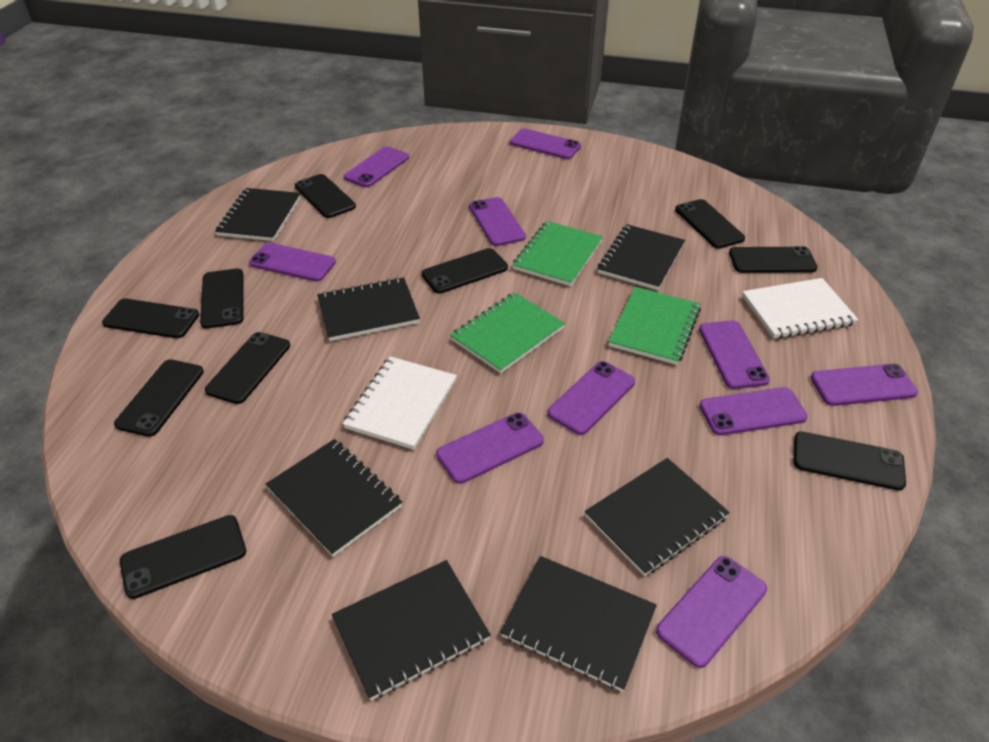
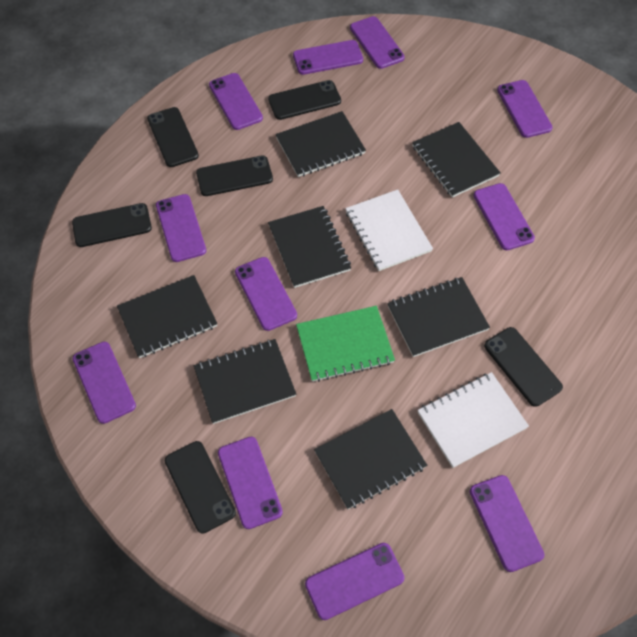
black phone: [102,298,199,338] [114,359,204,437] [120,515,246,599] [200,268,244,329] [205,332,290,404] [295,174,356,218] [421,248,508,294] [675,199,745,248] [729,246,818,273] [793,431,906,491] = 10 -> [72,203,152,247] [147,107,199,167] [165,441,236,534] [196,156,273,196] [268,80,341,120] [484,327,563,407] = 6
green notebook: [450,292,565,373] [512,221,603,286] [608,287,701,365] = 3 -> [296,306,395,382] = 1
purple phone: [249,243,336,282] [344,147,409,187] [436,412,544,484] [469,197,526,246] [510,129,581,159] [547,361,635,435] [656,556,767,668] [699,320,770,389] [699,387,807,435] [811,364,918,406] = 10 -> [73,342,136,424] [156,194,206,262] [209,73,263,130] [218,437,283,529] [235,257,297,331] [293,40,363,75] [305,543,404,620] [350,16,405,69] [470,475,544,572] [473,183,535,250] [497,80,553,138] = 11

